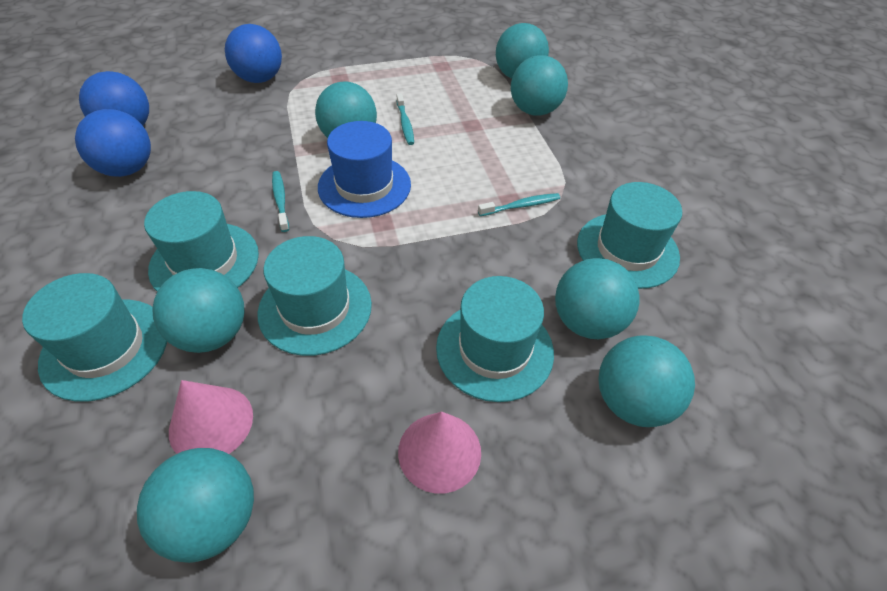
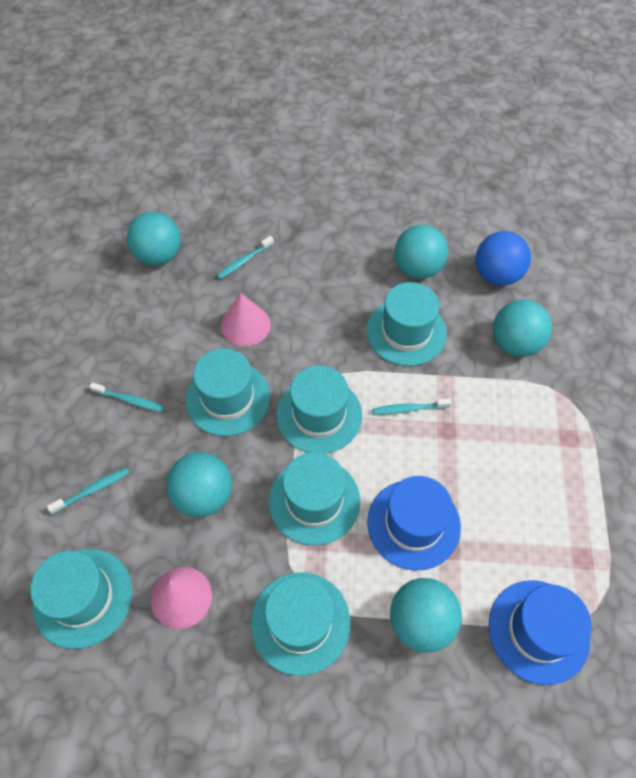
blue ball: [75,109,151,177] [79,71,149,125] [225,24,282,83] = 3 -> [475,231,531,286] = 1
blue hat: [318,121,411,218] = 1 -> [367,476,461,571] [489,580,592,685] = 2
turquoise ball: [137,448,254,563] [152,268,245,353] [315,82,377,138] [496,23,549,79] [511,55,568,116] [555,258,640,339] [598,335,695,427] = 7 -> [127,212,181,266] [166,452,232,517] [390,578,462,653] [394,225,448,279] [493,299,552,357] = 5
turquoise hat: [22,273,167,402] [144,191,259,292] [258,236,372,356] [436,276,554,402] [577,182,682,289] = 5 -> [31,549,132,649] [185,348,270,436] [251,572,351,676] [269,452,360,546] [276,365,362,454] [366,282,447,366] = 6
turquoise toothbrush: [272,171,289,232] [396,93,414,145] [478,193,560,216] = 3 -> [47,467,129,514] [89,382,164,412] [217,236,274,279] [373,398,452,414] = 4

